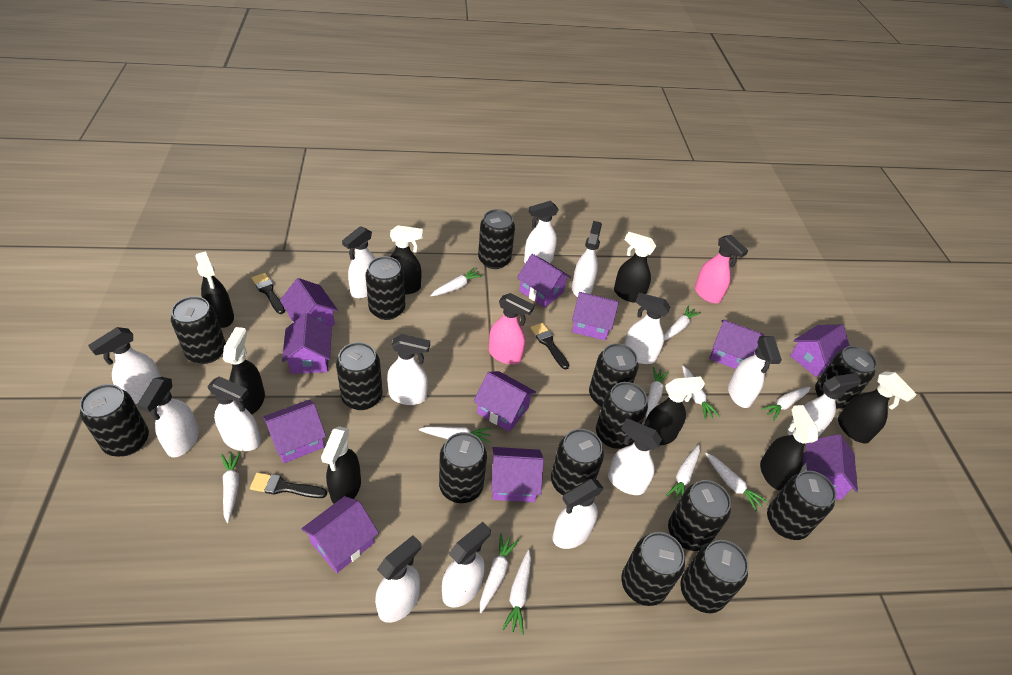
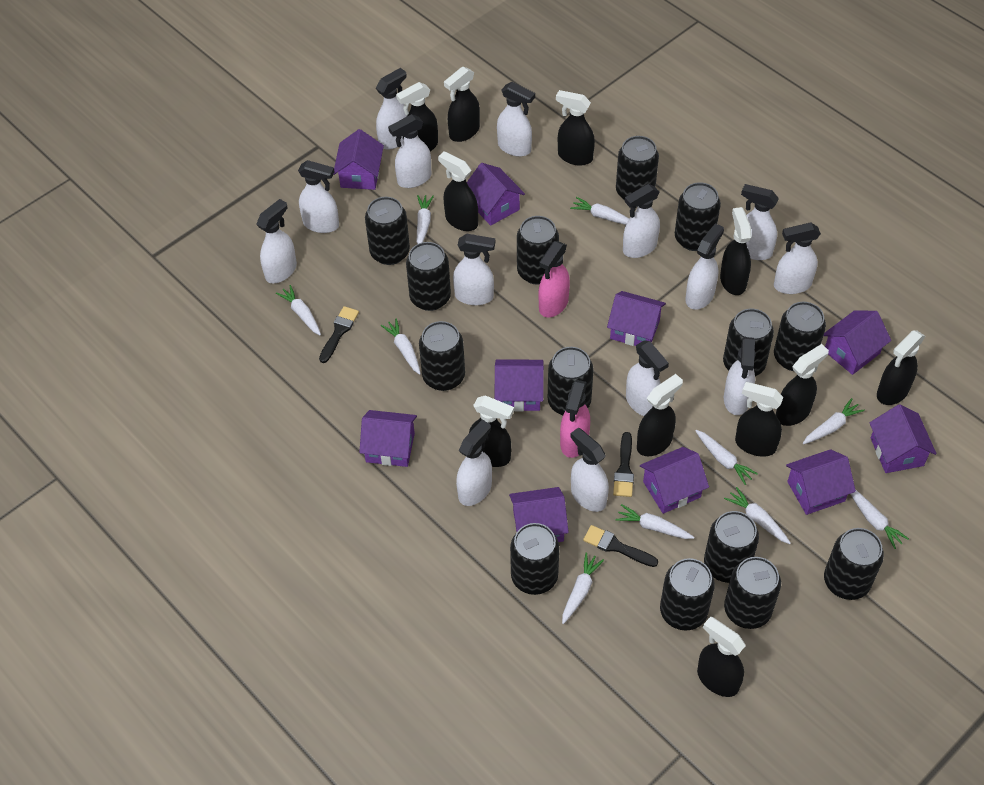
black spray bottle: [195,251,234,328] [223,327,265,414] [321,426,361,504] [390,225,423,294] [614,232,656,303] [644,376,705,445] [760,405,818,491] [838,372,917,443] = 8 -> [396,82,438,151] [438,151,478,231] [444,67,480,142] [469,395,514,467] [556,90,595,166] [637,374,683,456] [697,617,746,697] [720,207,752,295] [735,382,783,457] [776,344,829,426] [877,330,925,405] = 11
purple house: [263,400,326,463] [280,278,338,327] [282,313,332,374] [301,496,379,573] [473,371,536,432] [491,447,544,502] [517,254,571,308] [572,292,619,340] [710,320,764,369] [790,325,850,377] [801,434,858,500] = 11 -> [334,129,384,190] [359,410,417,467] [467,163,525,226] [495,359,544,412] [509,487,569,542] [607,291,666,346] [640,447,709,514] [786,449,856,515] [824,310,891,375] [869,404,936,473] = 10
white carrot: [221,451,241,523] [419,426,491,443] [430,268,483,296] [480,533,519,613] [502,550,531,635] [646,367,669,418] [664,305,701,341] [666,445,700,500] [682,366,720,420] [705,453,768,511] [761,387,811,421] = 11 -> [276,285,321,336] [381,318,421,375] [417,195,434,244] [562,553,604,624] [570,197,629,225] [615,504,694,539] [695,430,758,485] [724,487,791,544] [803,398,865,444] [851,490,909,549] = 10

